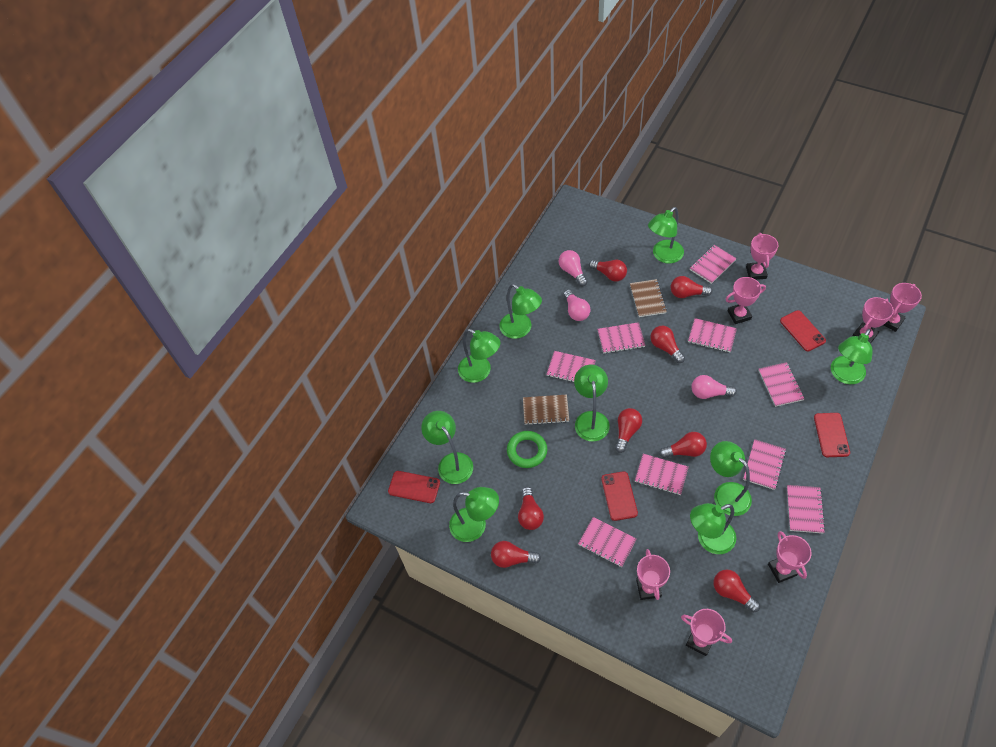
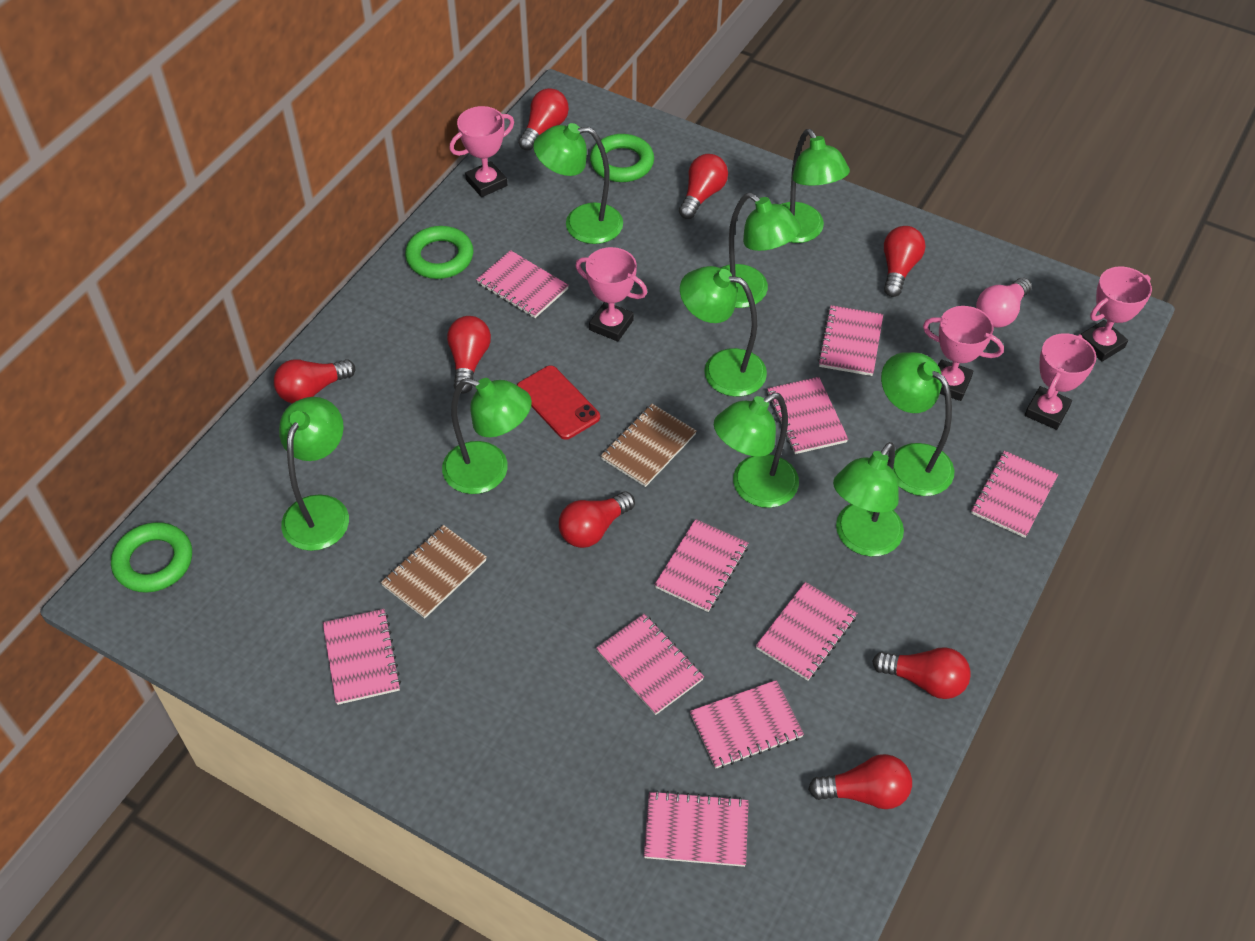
green ring: [507,431,547,468] = 1 -> [111,522,192,593] [405,226,473,279] [590,134,654,182] = 3
pink light bulb: [559,250,588,286] [564,289,590,321] [691,375,737,399] = 3 -> [976,278,1032,328] = 1
pink notebook: [546,351,596,382] [578,517,637,567] [597,322,645,354] [635,454,689,495] [688,318,737,352] [690,245,737,284] [743,439,786,490] [758,362,804,407] [787,485,825,533] = 9 -> [323,609,401,705] [476,250,569,318] [596,614,704,715] [644,790,749,867] [655,519,748,612] [690,680,804,769] [756,582,857,681] [767,377,848,454] [818,305,883,376] [971,451,1058,538] = 10
pink trophy: [636,549,670,600] [681,609,732,656] [725,277,766,324] [746,233,778,280] [768,531,812,583] [853,297,894,344] [884,283,922,332] = 7 -> [449,106,514,197] [575,247,647,342] [923,306,1004,401] [1025,333,1096,430] [1081,267,1152,361] = 5
red phone: [388,471,440,503] [601,471,638,521] [780,310,826,351] [814,413,850,457] = 4 -> [517,366,600,440] = 1

